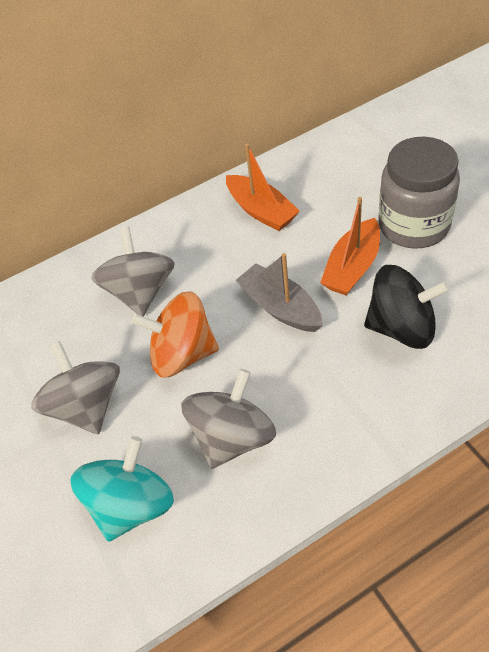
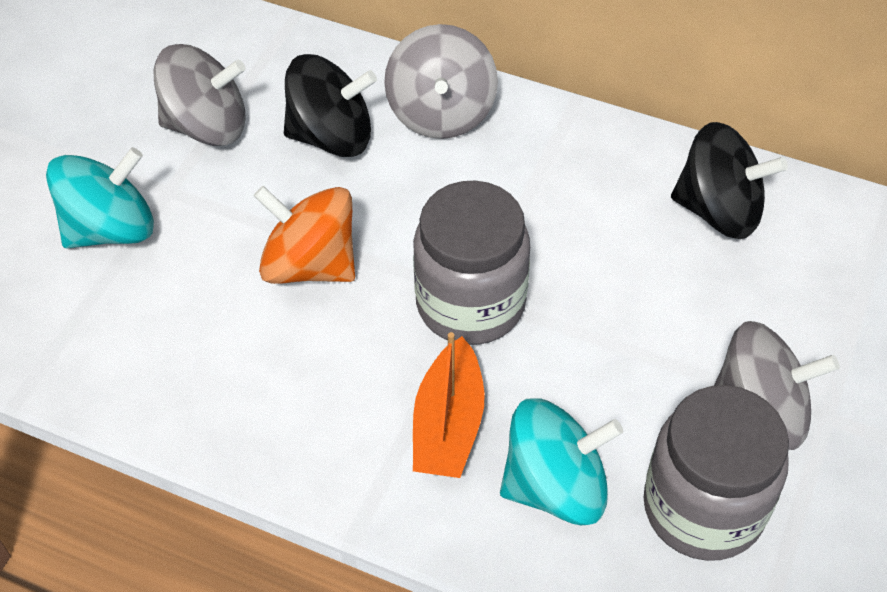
black spinning top: [364,265,450,349] = 1 -> [284,54,377,157] [671,122,788,239] = 2
grey boat: [235,253,323,332] = 1 -> none = 0
grey jar: [378,137,460,249] = 1 -> [413,181,530,345] [643,385,789,561] = 2
orange boat: [226,144,300,231] [320,197,380,295] = 2 -> [413,332,485,478] = 1
turquoise spinning top: [70,436,174,542] = 1 -> [46,147,154,249] [500,398,623,525] = 2

